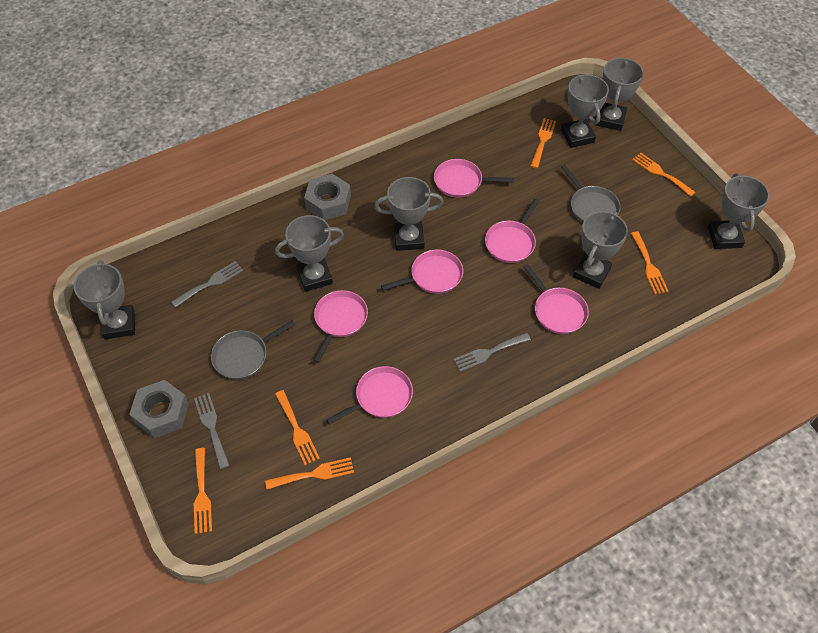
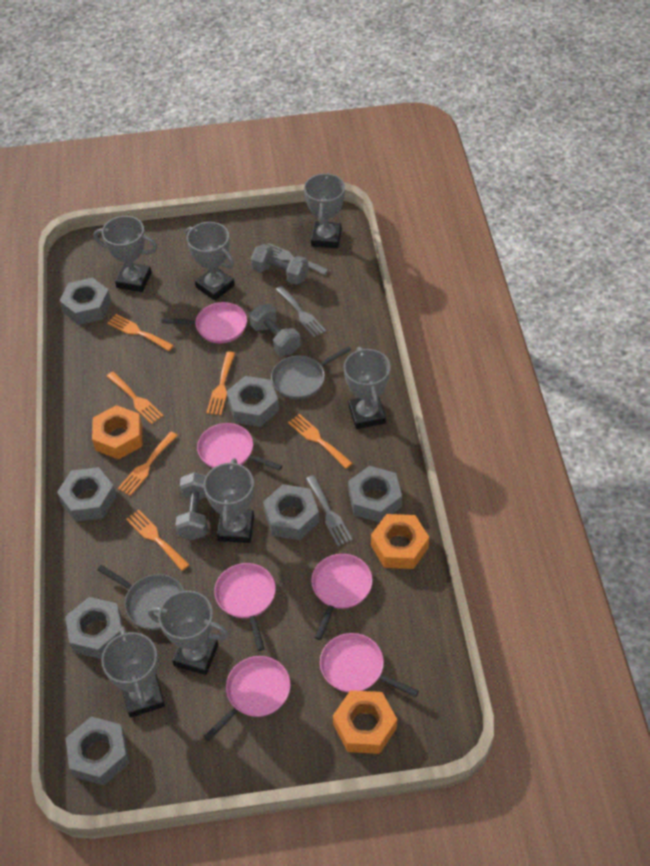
grey dumbbell: none = 0 -> [175,472,208,540] [249,304,300,356] [251,244,309,285] = 3
grey nut: [129,380,189,439] [304,174,351,220] = 2 -> [57,467,117,522] [60,278,111,325] [65,597,123,659] [65,717,129,785] [226,376,279,427] [263,484,319,540] [348,466,402,523] = 7
orange nut: none = 0 -> [92,405,142,459] [333,690,397,754] [371,514,429,569] = 3

